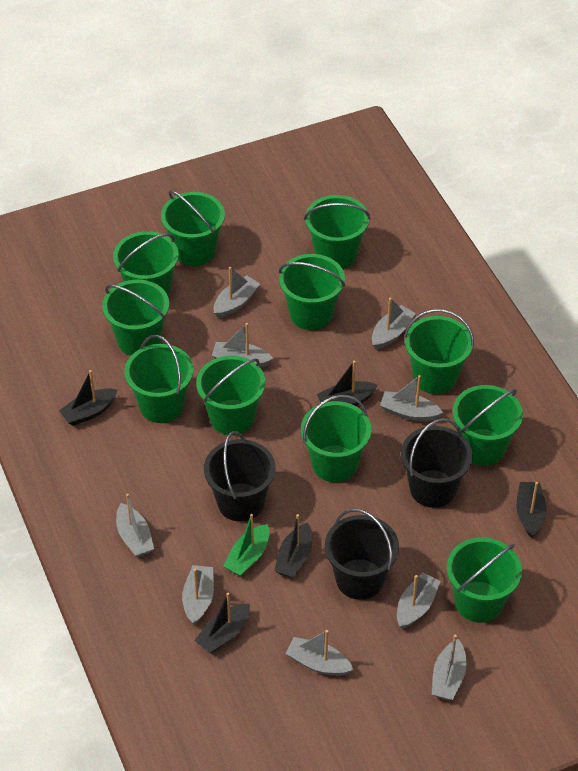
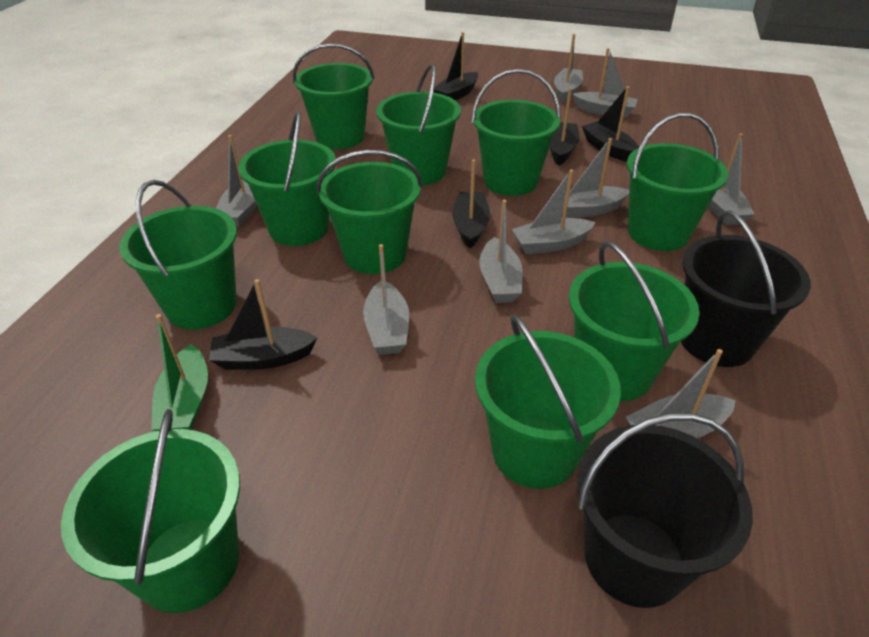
black bucket: [204,431,276,522] [325,509,399,600] [401,418,472,508] = 3 -> [577,413,753,608] [681,210,811,367] = 2
green bucket: [102,280,169,356] [113,231,179,297] [124,335,194,423] [161,190,225,266] [196,356,265,435] [279,254,345,330] [301,395,371,482] [304,195,370,269] [404,309,474,394] [447,537,522,623] [453,385,523,466] = 11 -> [61,409,240,613] [119,180,237,329] [238,111,336,246] [293,43,374,149] [317,150,422,274] [376,64,461,185] [471,69,561,196] [475,314,621,489] [569,241,700,401] [627,113,728,251] = 10

